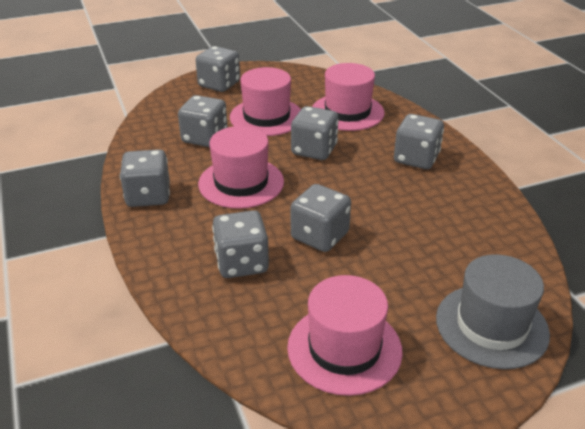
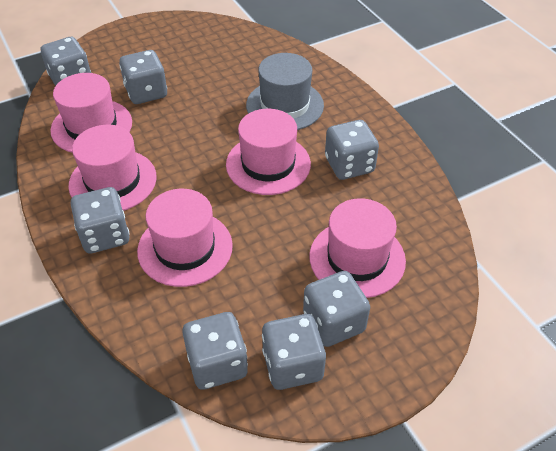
pink hat: [198,126,284,209] [230,67,301,136] [287,275,403,396] [312,63,385,131] = 4 -> [51,73,132,153] [68,125,157,211] [137,189,233,287] [226,109,311,195] [309,198,406,298] = 5

